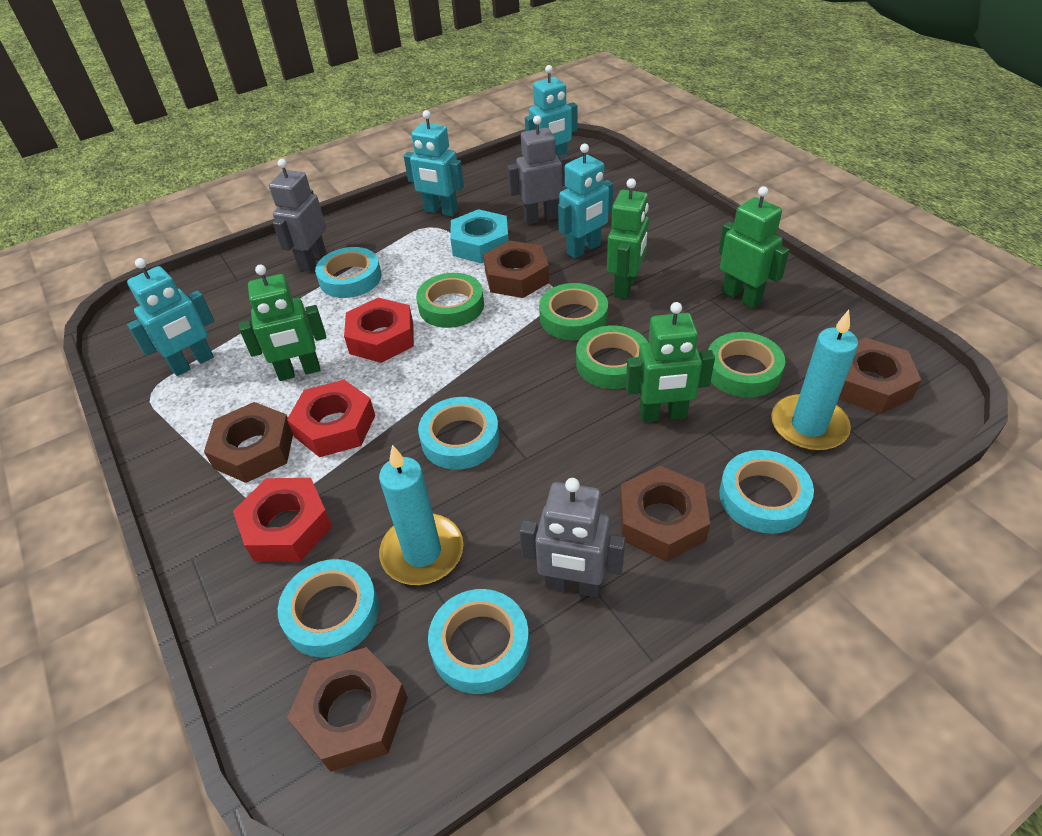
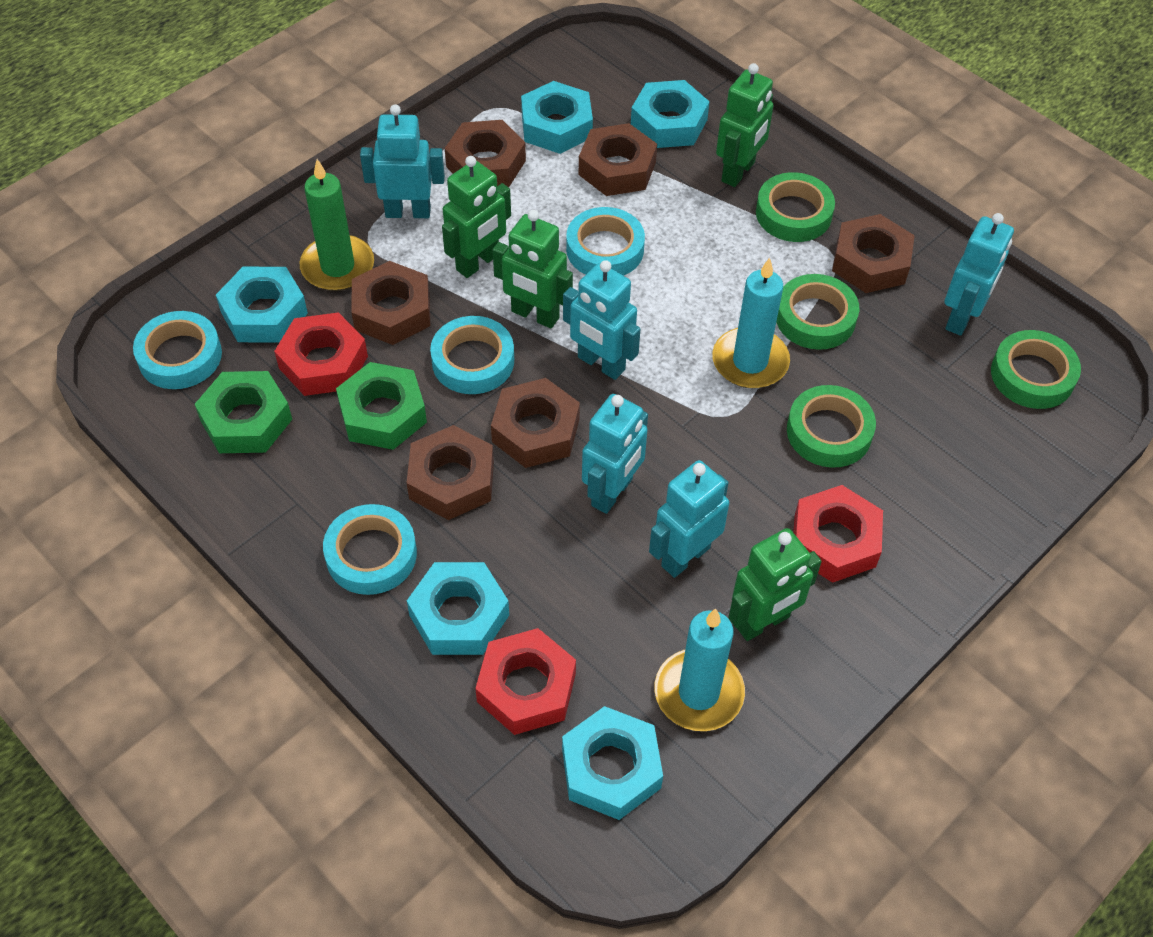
brown nut: [204,402,293,483] [287,647,408,772] [483,240,549,298] [620,466,710,562] [839,338,921,414] = 5 -> [351,261,430,345] [407,425,494,520] [445,120,526,187] [491,378,580,468] [579,123,657,196] [832,214,915,293] = 6
green candle: none = 0 -> [300,159,374,291] = 1
green nut: none = 0 -> [194,371,292,453] [336,362,427,450] = 2
grey robot: [269,159,326,272] [507,116,569,225] [520,478,625,597] = 3 -> none = 0
turquoise nut: [450,209,509,263] = 1 -> [216,266,308,343] [407,562,509,655] [521,81,593,154] [562,706,663,820] [631,80,710,148] = 5
turquoise robot: [127,258,214,376] [404,110,464,217] [525,65,578,156] [558,144,613,259] = 4 -> [360,105,445,218] [563,260,640,380] [582,394,648,514] [649,460,729,578] [945,213,1014,336] = 5
turquoise tape: [278,559,379,658] [315,247,382,298] [418,397,499,470] [428,589,529,694] [719,450,814,534] = 5 -> [133,311,222,389] [323,504,417,595] [430,316,514,394] [566,207,645,276] = 4

